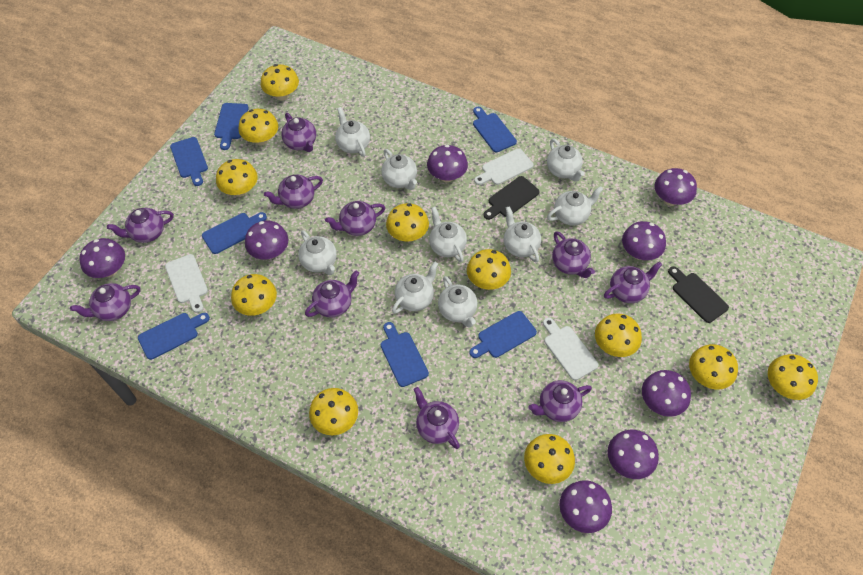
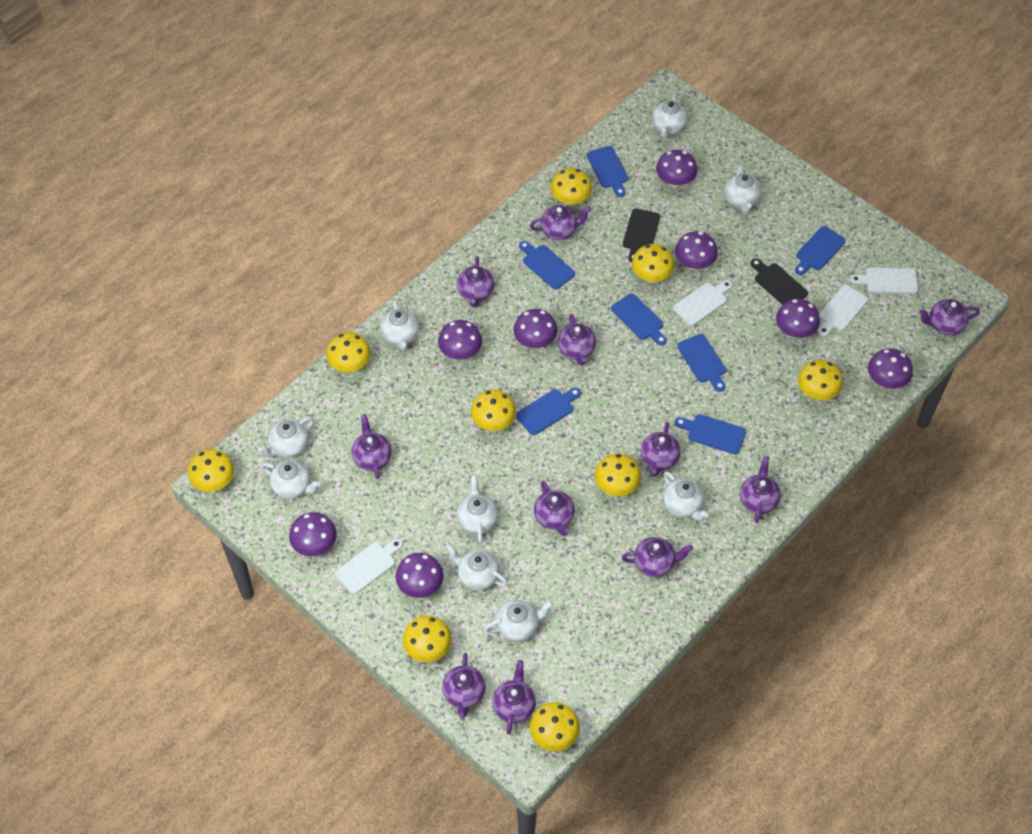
purple teapot: [70,283,141,321] [107,208,174,243] [264,175,323,209] [281,113,316,152] [305,271,359,318] [325,201,385,236] [414,387,460,449] [528,380,592,422] [552,231,595,278] [604,261,662,303] = 10 -> [352,414,392,479] [442,653,486,718] [457,257,494,307] [492,660,536,734] [530,205,591,240] [534,481,575,536] [558,314,596,366] [622,537,693,577] [640,422,681,477] [740,456,781,523] [919,299,980,335] = 11
white cutting board: [165,254,208,313] [474,148,534,185] [543,318,599,380] = 3 -> [335,539,402,595] [673,280,732,326] [818,285,868,337] [850,267,918,294] = 4
yellow mushroom: [216,159,258,197] [231,274,277,316] [238,109,278,145] [261,64,299,101] [309,388,358,435] [386,203,429,242] [467,249,511,290] [524,434,575,484] [595,313,642,357] [689,344,738,389] [768,354,818,400] = 11 -> [188,449,234,492] [326,332,371,372] [403,615,452,662] [471,390,516,431] [530,702,580,751] [551,168,592,206] [595,453,641,496] [632,244,675,283] [798,360,843,400] = 9

